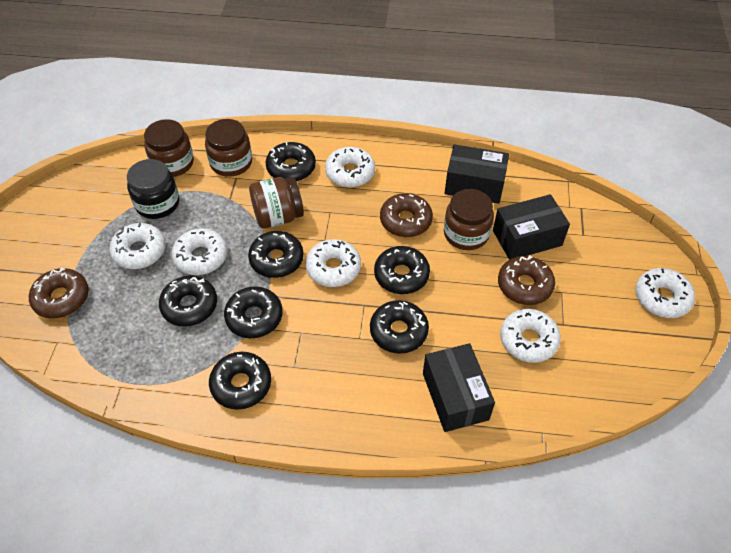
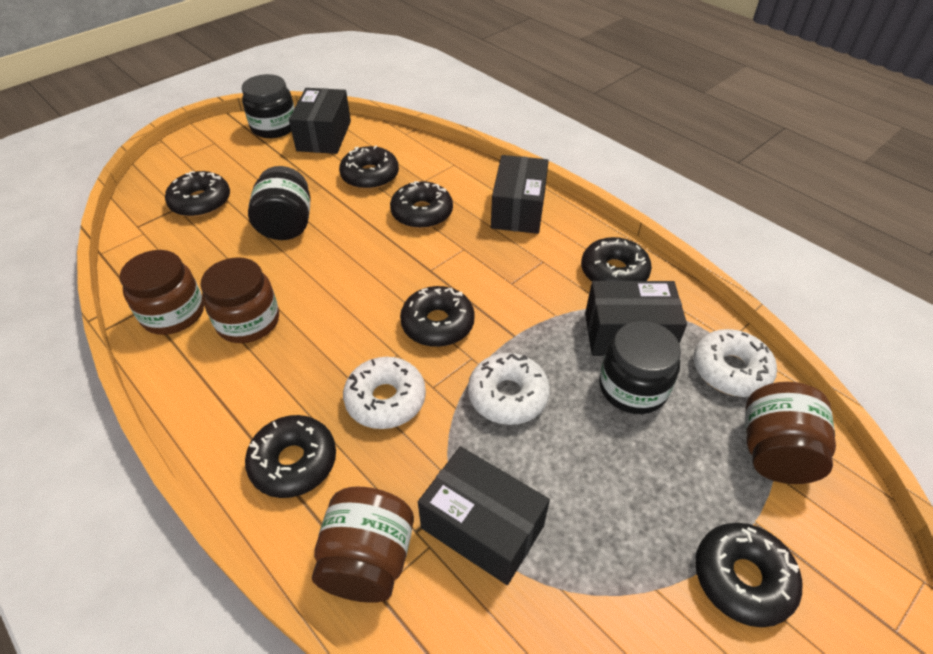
black box: [423,343,495,432] [445,144,509,204] [493,194,570,260] = 3 -> [289,88,351,154] [418,446,550,585] [491,155,549,234] [585,281,687,356] = 4
black jar: [127,159,179,219] = 1 -> [242,74,294,138] [248,166,311,240] [599,321,681,414] = 3
brown donut: [29,267,89,319] [380,193,433,237] [498,255,555,305] = 3 -> none = 0
white donut: [109,223,166,269] [172,228,227,275] [306,239,361,287] [325,147,375,188] [500,309,561,363] [635,268,695,318] = 6 -> [343,357,426,429] [468,353,550,425] [693,329,777,397] = 3

